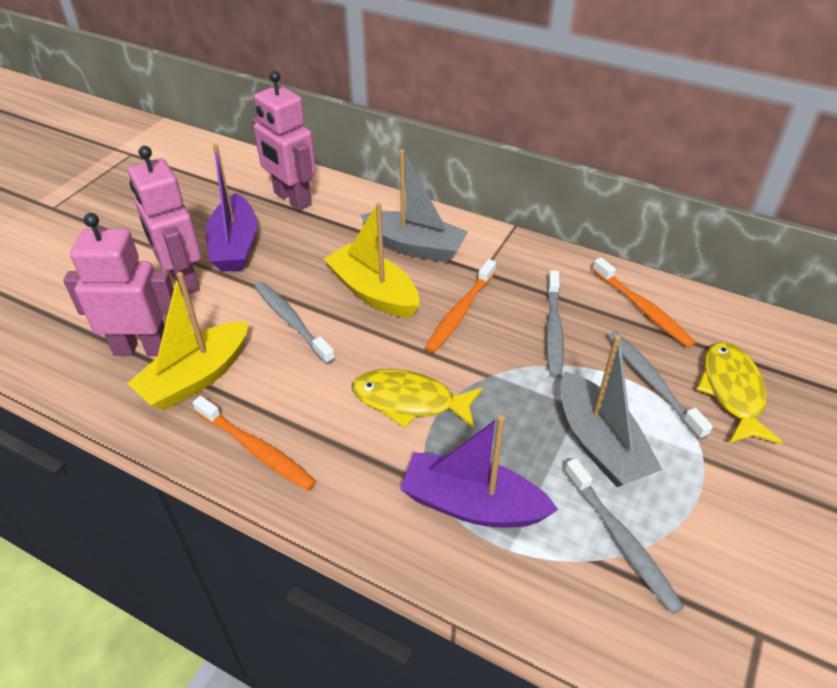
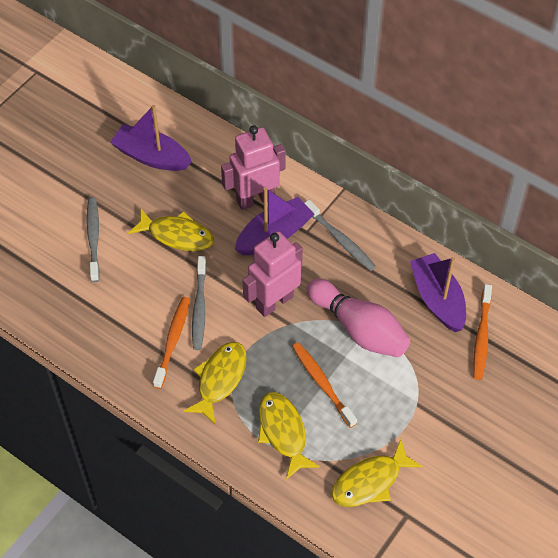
grey boat: [361,150,468,263] [560,335,662,487] = 2 -> none = 0
grey toothbrush: [255,282,335,364] [546,270,564,378] [564,458,684,614] [608,332,713,440] = 4 -> [87,197,100,282] [192,256,207,350] [305,200,376,271] = 3
pink bowling pin: none = 0 -> [307,279,410,357] = 1
pink robot: [63,213,174,356] [128,146,201,296] [252,71,316,211] = 3 -> [221,125,286,210] [242,231,303,317] = 2
purple boat: [206,144,257,272] [400,415,558,527] = 2 -> [110,105,192,171] [235,188,314,255] [410,253,466,332] = 3
yellow boat: [127,272,248,411] [324,203,420,318] = 2 -> none = 0
yellow fish: [352,369,483,428] [697,342,783,444] = 2 -> [128,209,214,251] [183,342,247,425] [258,392,320,480] [331,439,423,507] = 4

